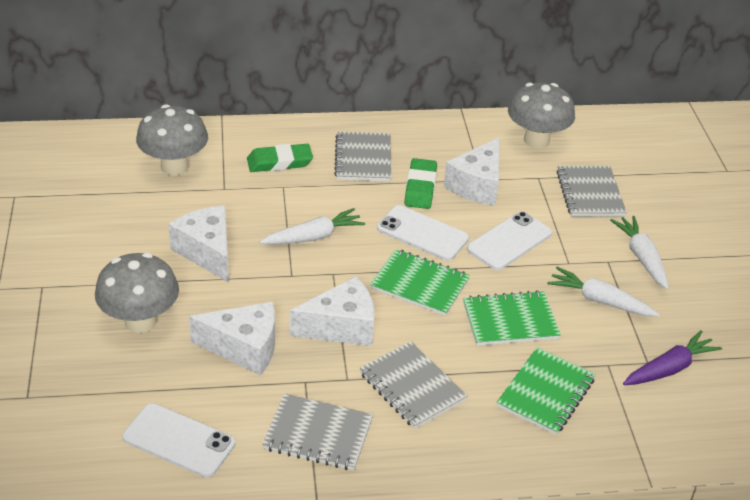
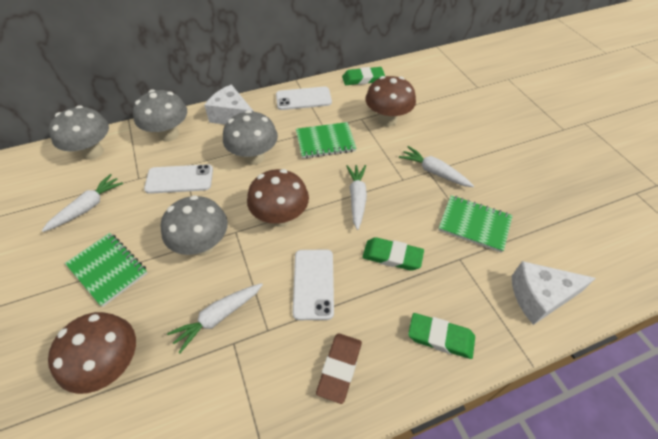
brown eraser: none = 0 -> [316,333,362,404] = 1
brown mushroom: none = 0 -> [48,312,136,394] [247,169,309,227] [365,76,416,126] = 3
green eraser: [247,144,313,172] [404,158,437,209] = 2 -> [342,67,385,85] [362,237,424,271] [408,313,475,359] = 3
grey mushroom: [95,253,179,333] [136,104,208,176] [508,83,575,149] = 3 -> [49,105,109,160] [133,89,187,142] [161,195,228,256] [223,110,278,165] = 4
grey notebook: [262,394,373,470] [334,132,391,182] [360,342,467,429] [556,166,627,217] = 4 -> none = 0
purple carrot: [623,330,722,385] = 1 -> none = 0
white carrot: [259,208,365,245] [547,267,659,317] [610,216,669,290] = 3 -> [42,174,123,232] [167,283,263,353] [346,165,367,230] [399,146,474,187] = 4
white cheese: [168,206,229,283] [189,302,275,375] [290,276,374,346] [444,137,500,205] = 4 -> [204,85,254,124] [512,261,596,325] = 2

